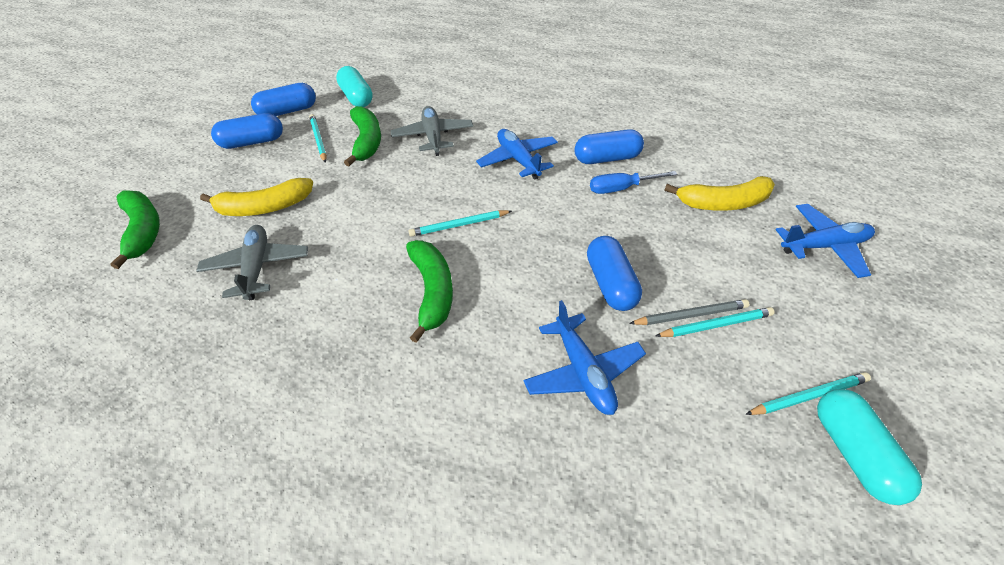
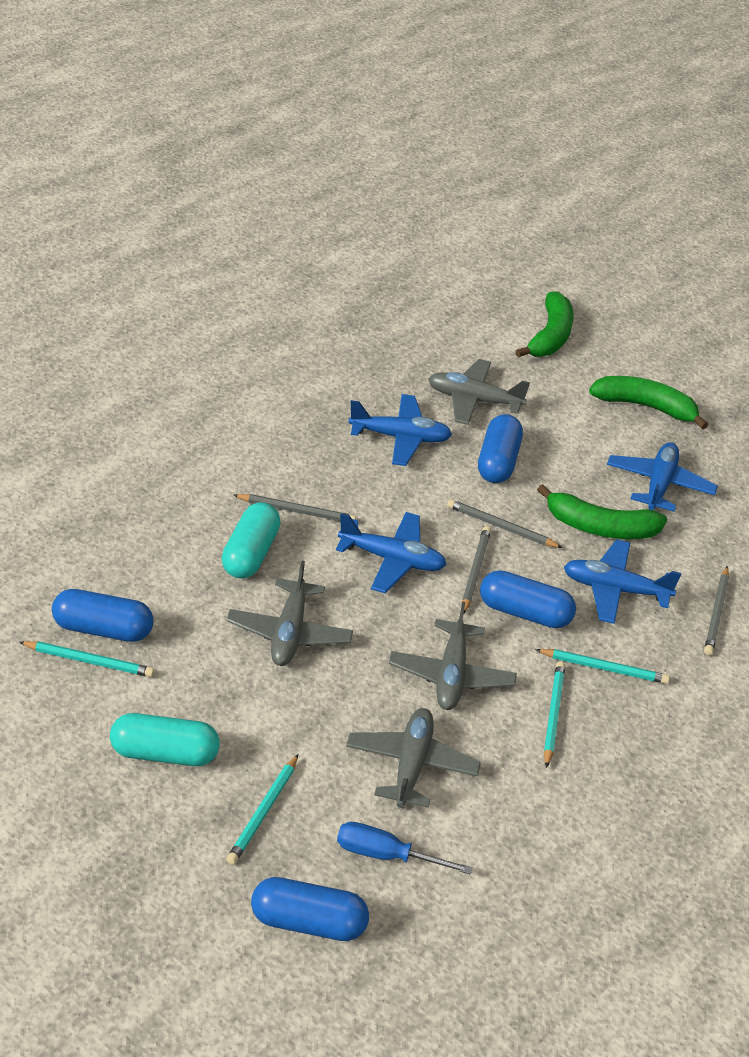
blue plane: [476,129,558,180] [523,300,646,415] [776,204,875,278] = 3 -> [336,512,447,593] [348,394,452,466] [564,539,681,624] [607,442,718,511] = 4
grey pencil: [629,299,750,325] = 1 -> [233,494,356,521] [447,499,563,548] [462,526,491,613] [704,566,729,655] = 4
grey plane: [196,225,308,300] [391,106,473,156] = 2 -> [226,561,353,666] [346,708,481,808] [389,601,517,710] [428,359,530,425] = 4
yellow banana: [200,178,313,216] [664,176,775,211] = 2 -> none = 0

